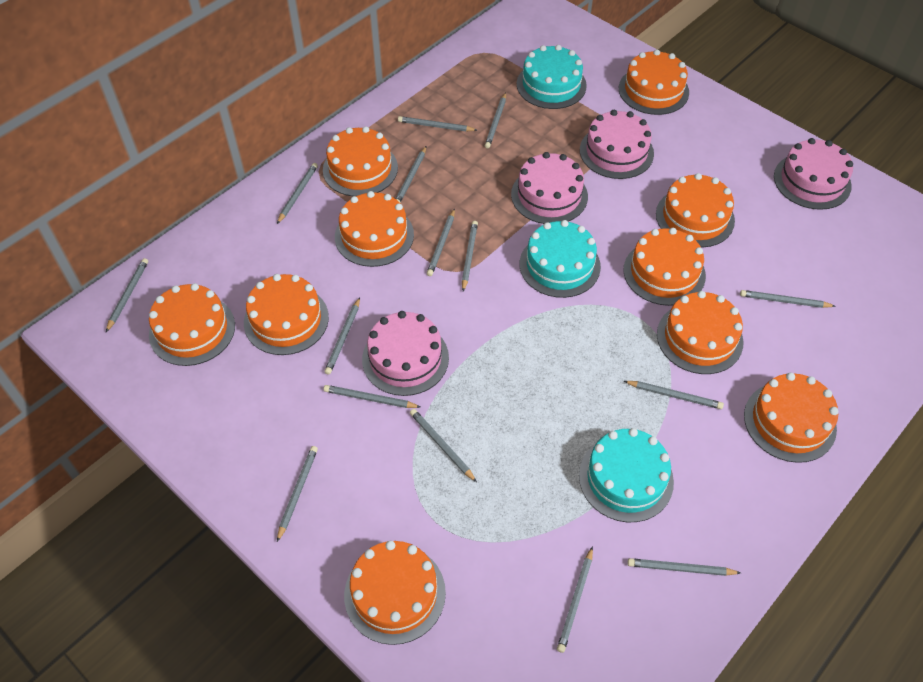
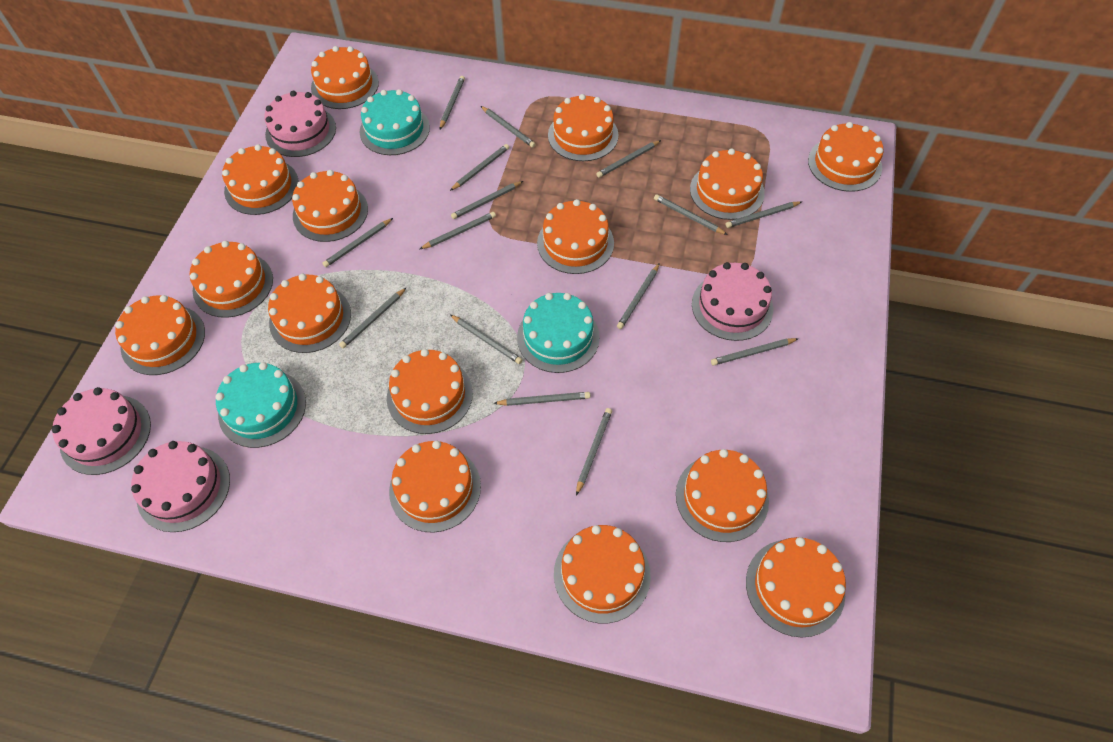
orange cake: [149,283,235,366] [244,274,329,355] [323,126,398,196] [335,191,414,267] [344,541,446,645] [619,50,689,115] [624,228,706,306] [656,173,735,248] [657,291,743,374] [744,373,839,463] = 10 -> [115,295,205,375] [190,241,273,318] [222,144,299,215] [268,274,351,353] [292,170,368,242] [311,46,379,109] [387,349,473,434] [389,441,481,533] [537,199,614,274] [548,94,619,161] [554,525,651,623] [676,449,769,542] [690,148,765,220] [746,537,846,637] [808,122,884,192] = 15

